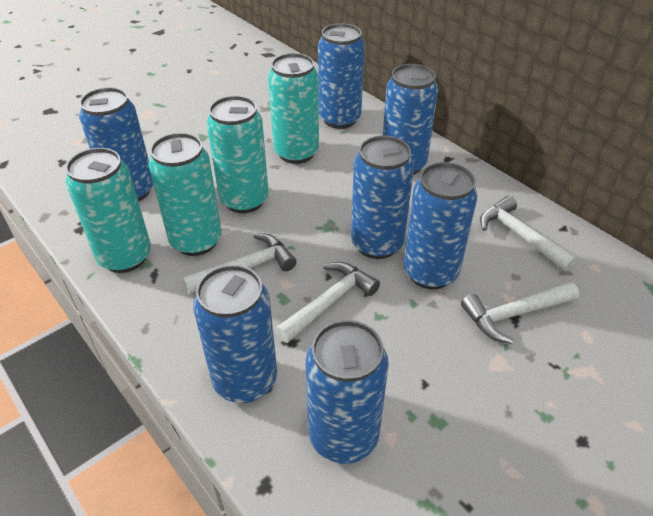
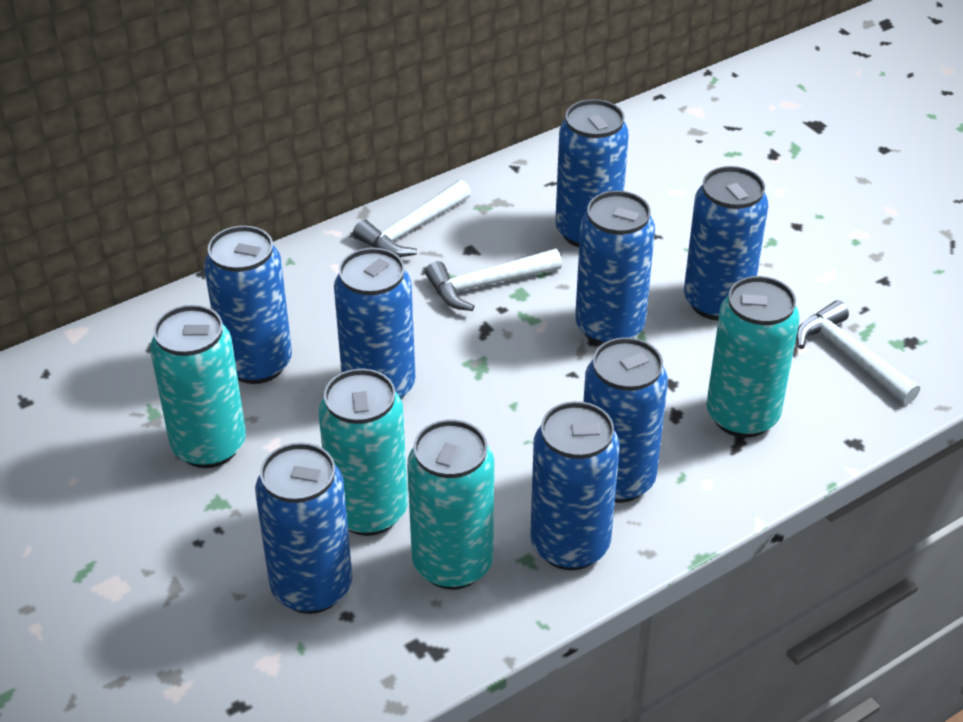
blue can: [79,87,153,202] [193,265,277,403] [306,320,389,464] [318,23,365,129] [351,135,414,259] [383,64,438,175] [404,162,478,289] = 7 -> [204,226,292,384] [255,442,352,614] [334,248,415,399] [530,401,620,570] [555,99,629,247] [575,191,655,345] [583,337,668,503] [684,166,768,320] = 8
white hammer: [183,233,297,294] [275,262,380,343] [461,282,579,344] [480,196,577,271] = 4 -> [353,180,471,257] [425,249,562,311] [796,300,920,404] = 3

